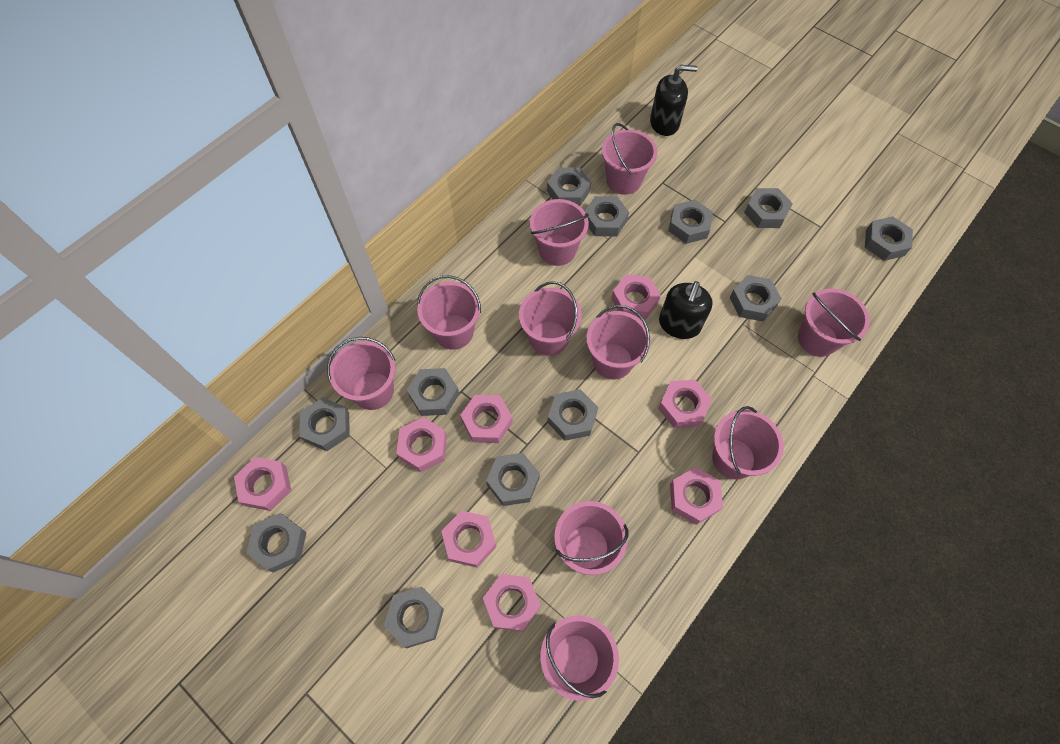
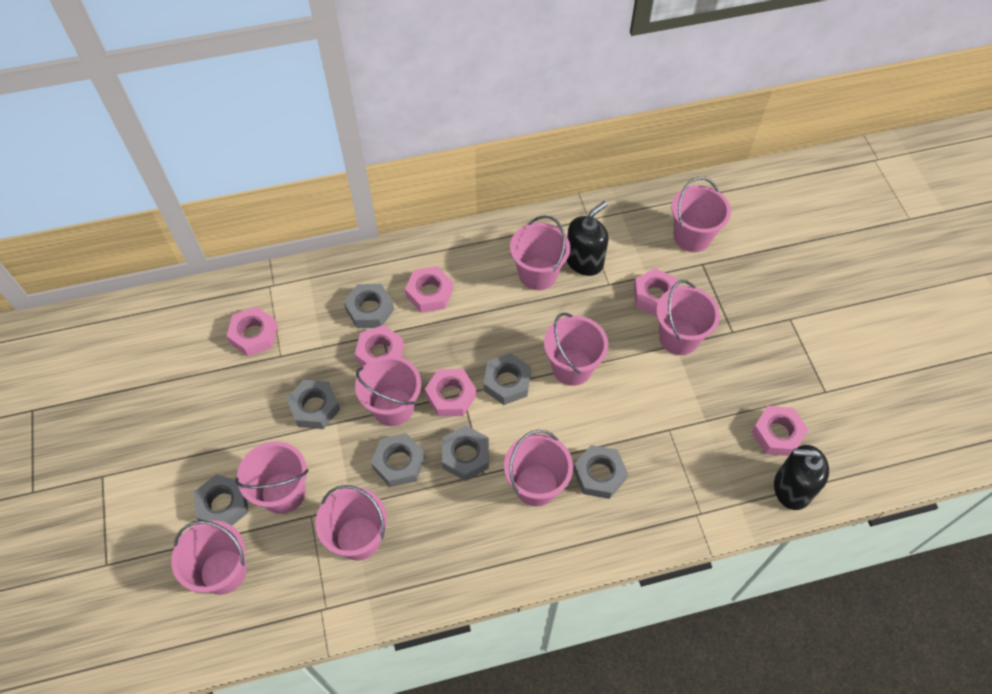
grey nut: [246,513,307,573] [299,397,350,451] [384,587,444,648] [407,368,459,416] [486,453,540,506] [547,167,591,206] [547,389,598,441] [585,196,629,237] [669,200,713,244] [730,275,782,321] [744,188,793,228] [865,216,913,261] = 12 -> [194,474,248,526] [287,380,340,429] [344,284,394,328] [371,433,425,487] [442,425,489,481] [484,353,531,405] [573,445,628,499] = 7
pink bucket: [327,337,396,410] [417,275,481,350] [519,281,582,356] [530,199,589,266] [540,616,619,701] [554,501,628,575] [586,305,651,379] [602,123,657,195] [712,406,784,480] [798,288,870,357] = 10 -> [171,520,247,595] [235,441,309,514] [315,485,387,560] [355,355,421,426] [504,430,573,506] [510,216,570,290] [544,313,608,386] [656,280,720,355] [672,177,731,252] = 9
pink nut: [234,457,291,511] [396,417,447,472] [441,511,497,568] [460,395,513,443] [483,574,541,632] [611,274,661,320] [658,380,712,428] [670,467,723,525] = 8 -> [226,307,278,357] [355,325,404,367] [405,266,453,313] [425,369,476,416] [634,268,678,316] [751,406,809,456] = 6

